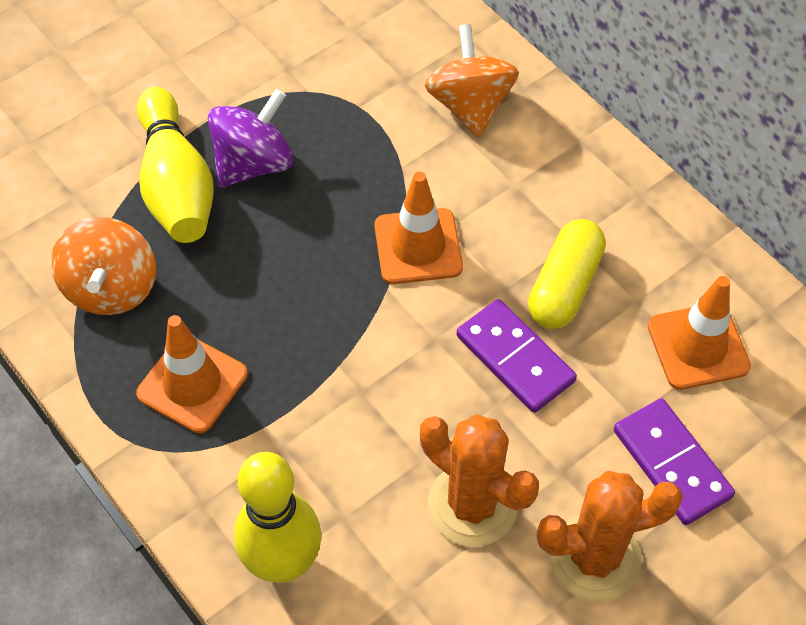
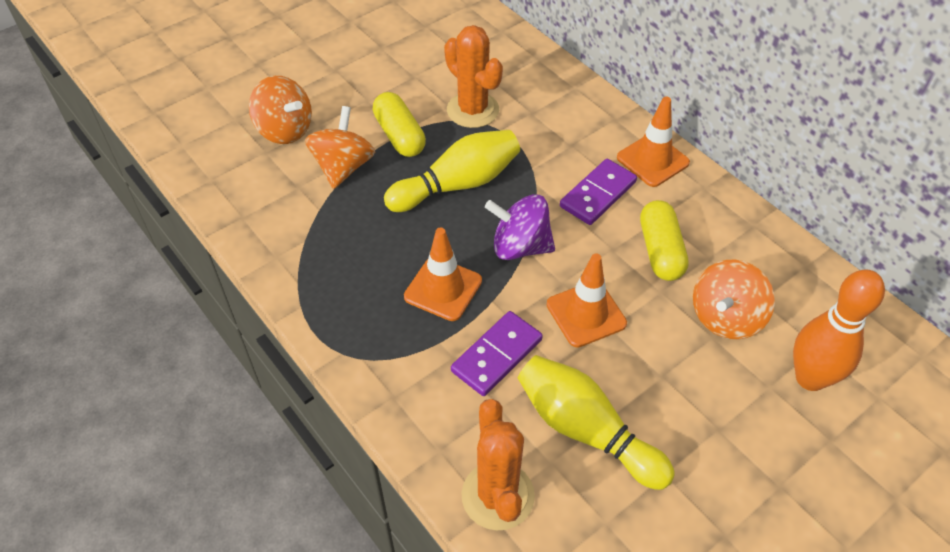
orange bowling pin: none = 0 -> [793,269,885,391] = 1
orange spinning top: [51,217,156,315] [425,24,519,138] = 2 -> [249,76,312,144] [305,106,375,189] [693,260,775,339] = 3
yellow capsule: [528,219,606,329] = 1 -> [373,92,426,157] [640,200,689,281] = 2

